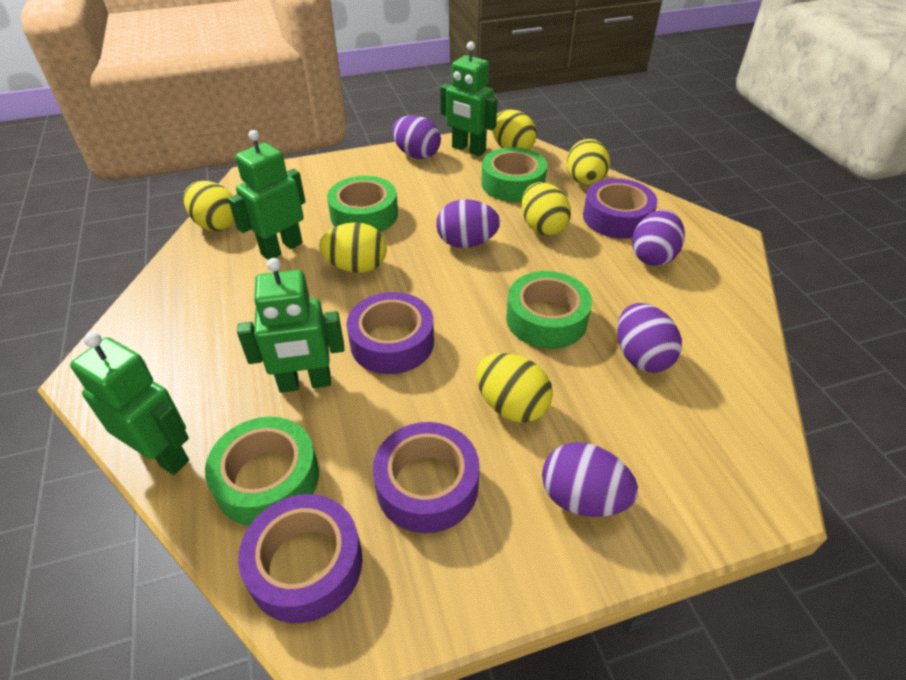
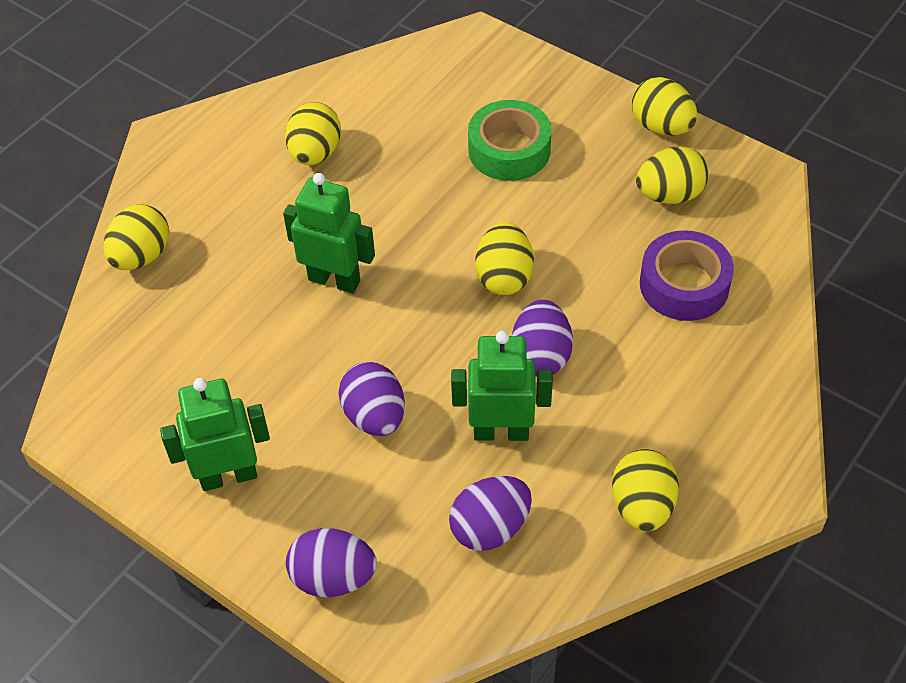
green robot: [70,332,189,475] [228,130,306,260] [237,258,344,393] [440,41,498,156] = 4 -> [160,378,270,491] [283,173,375,293] [451,331,553,441] = 3
green tape: [205,417,319,526] [327,176,398,232] [481,147,547,202] [506,271,592,349] = 4 -> [468,100,552,181] = 1
purple egg: [392,115,441,159] [436,199,500,248] [542,442,638,517] [617,303,682,373] [632,210,685,266] = 5 -> [286,528,377,597] [338,362,405,436] [449,476,532,551] [512,300,573,376] = 4
purple tape: [238,494,362,623] [346,292,434,374] [373,422,480,533] [583,178,657,239] = 4 -> [640,230,734,321] = 1

